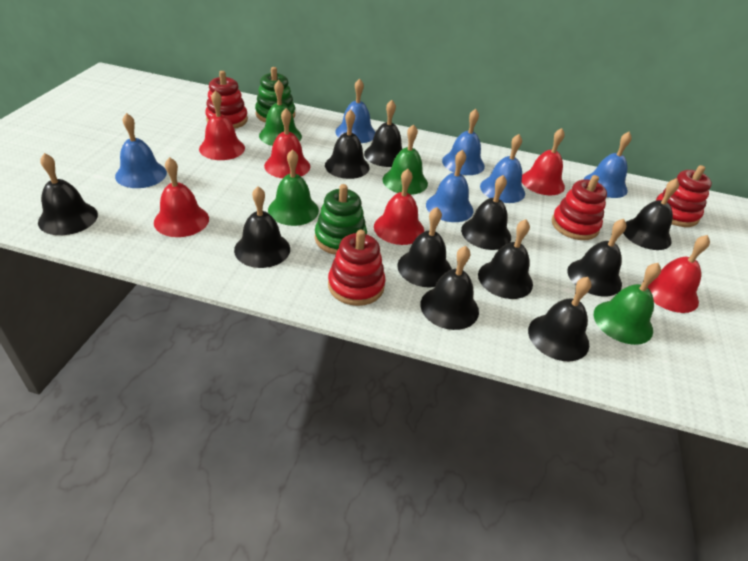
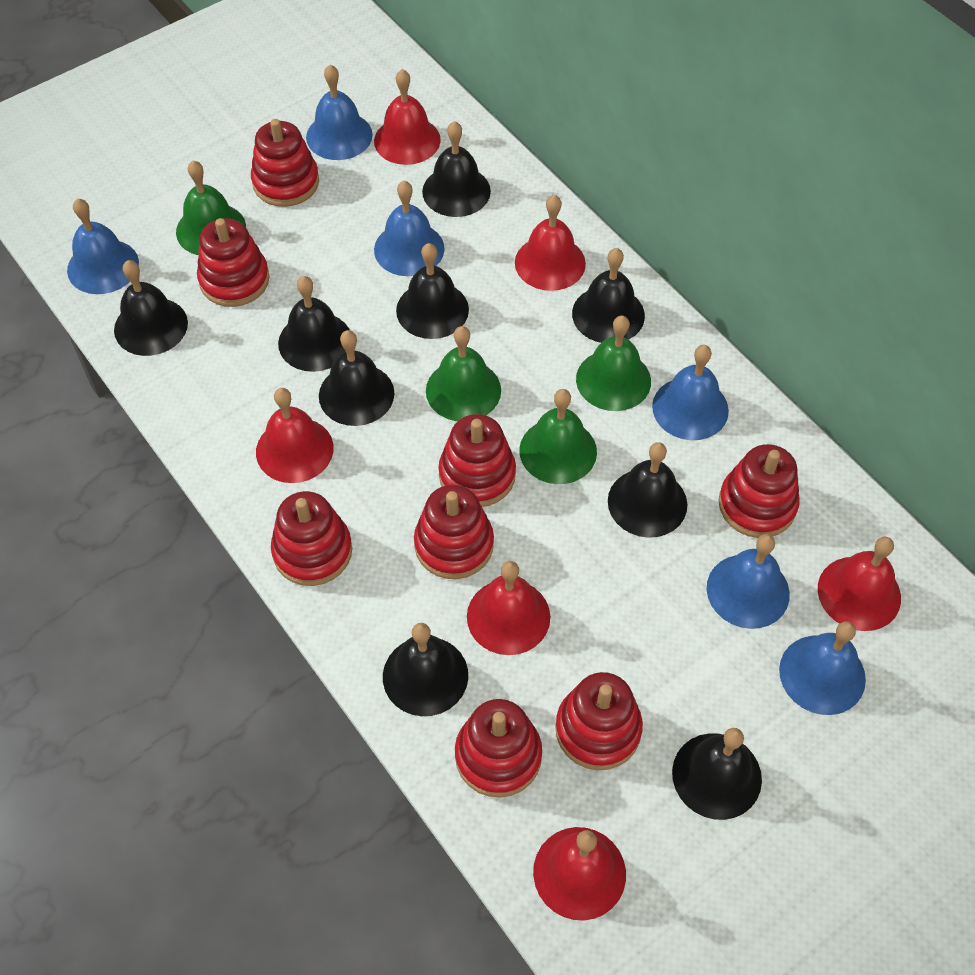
black bell: [38,153,98,235] [234,186,290,268] [325,109,369,179] [364,100,402,167] [398,207,452,287] [420,246,479,330] [461,175,511,250] [478,219,533,299] [528,277,591,361] [567,219,627,296] [623,179,679,250] = 11 -> [114,260,188,356] [278,276,349,372] [319,330,395,426] [383,623,468,716] [396,243,469,339] [422,121,491,217] [572,248,645,343] [608,442,687,538] [672,728,762,820] = 9
green stacking toy: [255,67,295,122] [315,184,367,255] = 2 -> none = 0
red stacking toy: [205,71,248,129] [328,230,386,306] [552,175,607,240] [656,165,712,227] = 4 -> [197,218,270,307] [251,119,319,207] [271,491,352,586] [414,485,494,579] [438,414,516,507] [455,699,542,798] [555,672,643,770] [719,444,800,538] = 8

